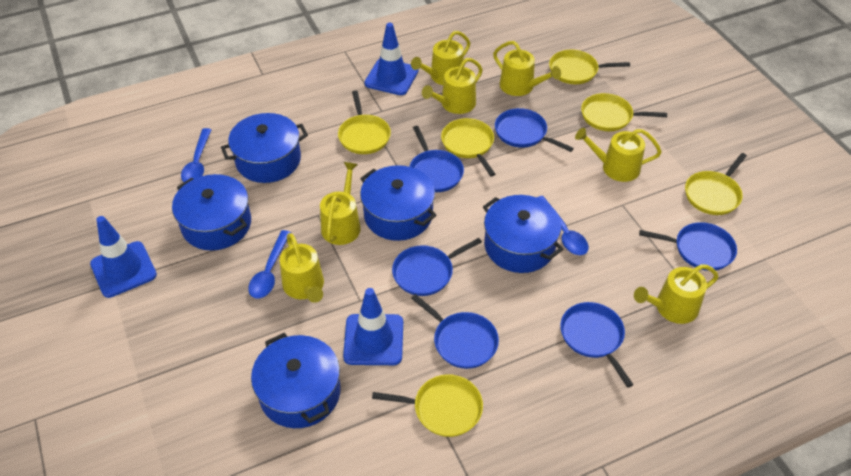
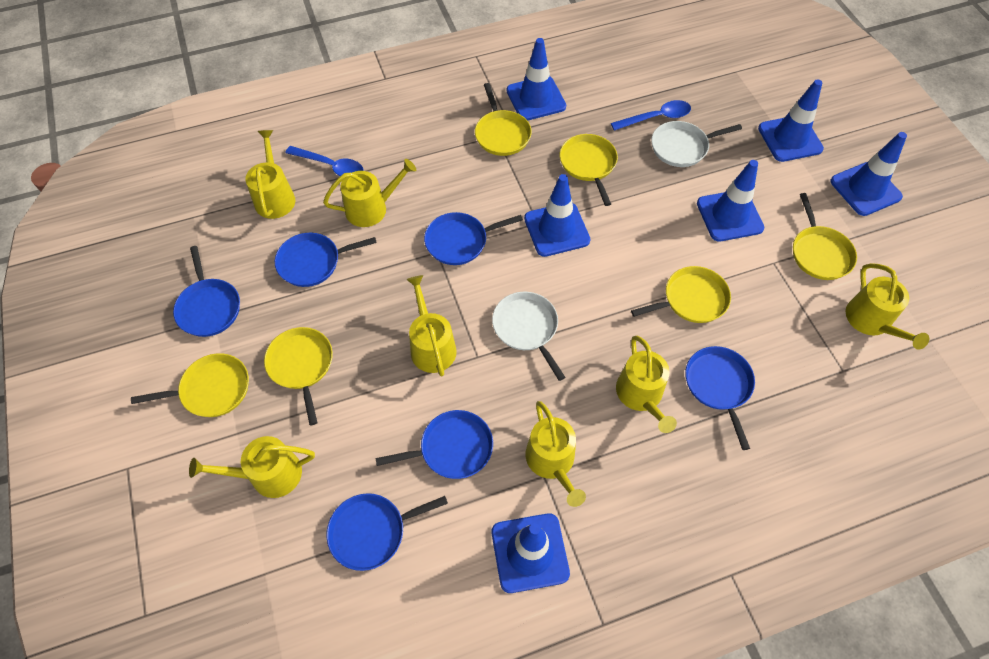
blue pot: [172,174,251,251] [221,113,308,183] [251,333,340,428] [360,165,437,241] [483,195,563,273] = 5 -> none = 0
blue spoon: [181,128,211,182] [248,230,291,298] [537,196,589,255] = 3 -> [285,146,364,176] [611,100,691,131] = 2
blue traffic cone: [90,216,157,298] [343,288,403,365] [364,23,418,95] = 3 -> [492,513,570,593] [507,38,566,121] [524,174,591,257] [697,160,764,241] [758,79,824,162] [830,132,907,216] = 6
white pan: none = 0 -> [492,292,565,381] [651,121,742,167] = 2

